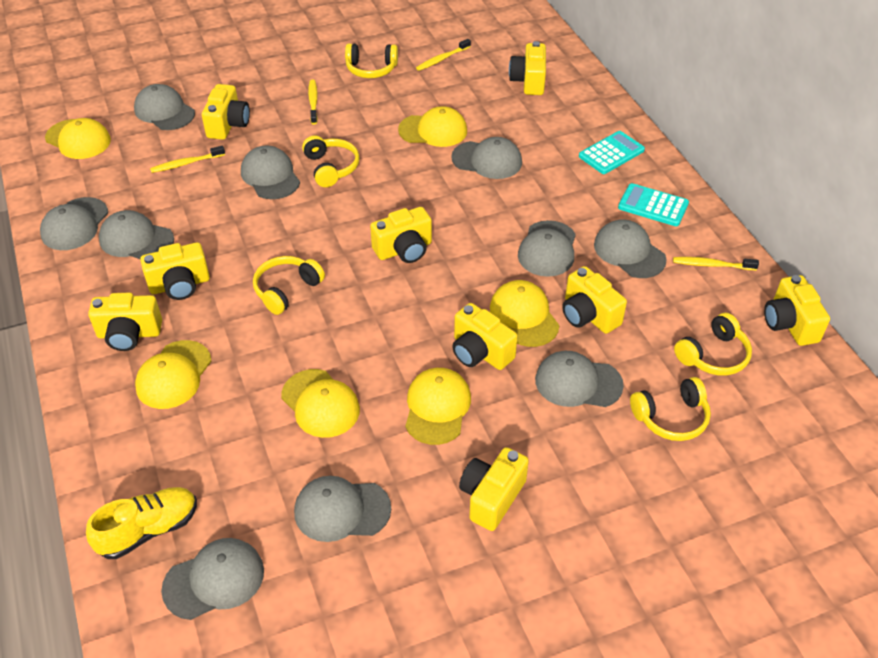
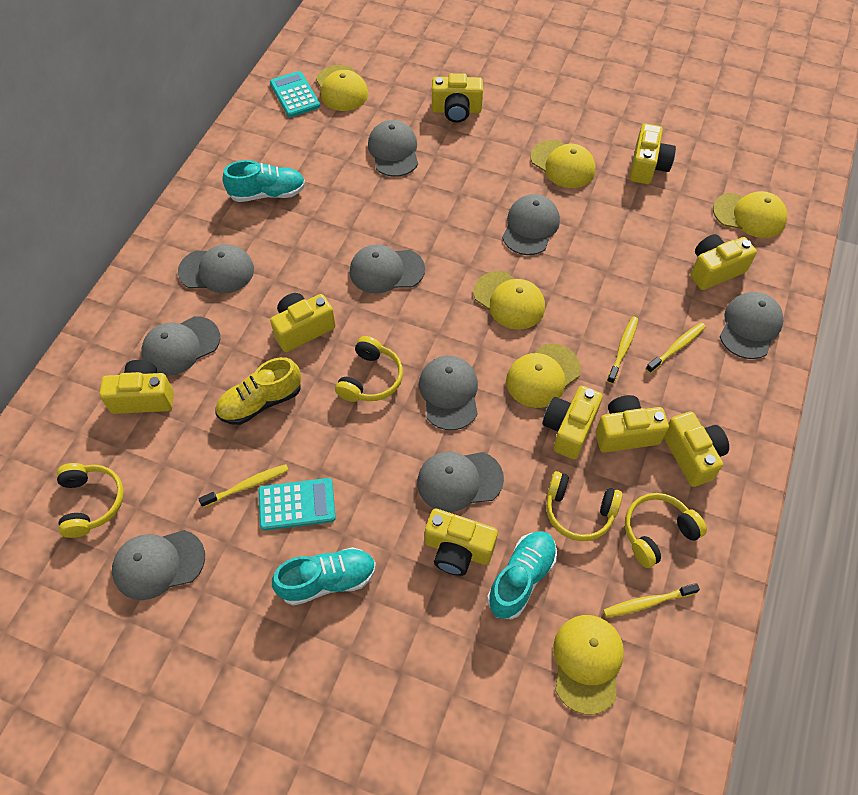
grey cap: [40,197,108,250] [99,210,174,259] [134,84,195,130] [161,538,264,620] [241,145,300,199] [294,476,391,542] [451,137,522,179] [518,220,576,277] [535,351,624,407] [594,219,667,278] = 10 -> [112,530,205,600] [141,316,220,376] [178,244,254,293] [350,244,425,294] [368,120,418,177] [417,452,504,512] [419,356,478,430] [502,194,560,255] [720,292,784,359] = 9
turquoise shoe: none = 0 -> [222,160,305,202] [272,547,376,606] [487,531,557,619] = 3
yellow headphones: [253,256,325,315] [302,135,360,187] [345,43,398,78] [630,377,711,441] [674,313,752,376] = 5 -> [57,463,124,538] [335,336,403,402] [546,471,623,541] [625,493,707,568] = 4

